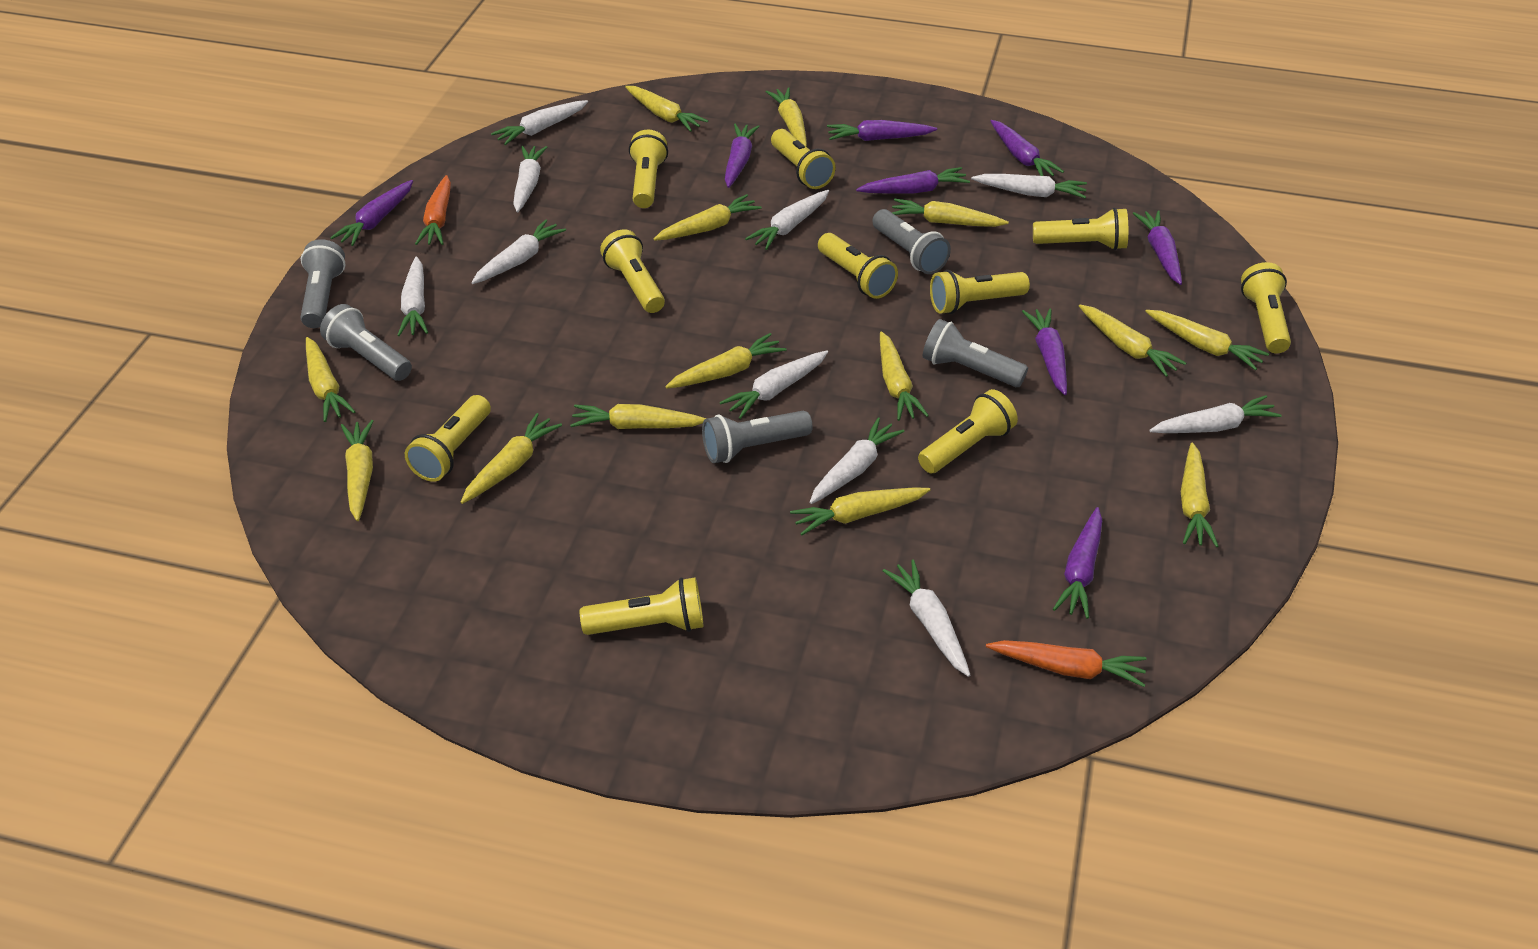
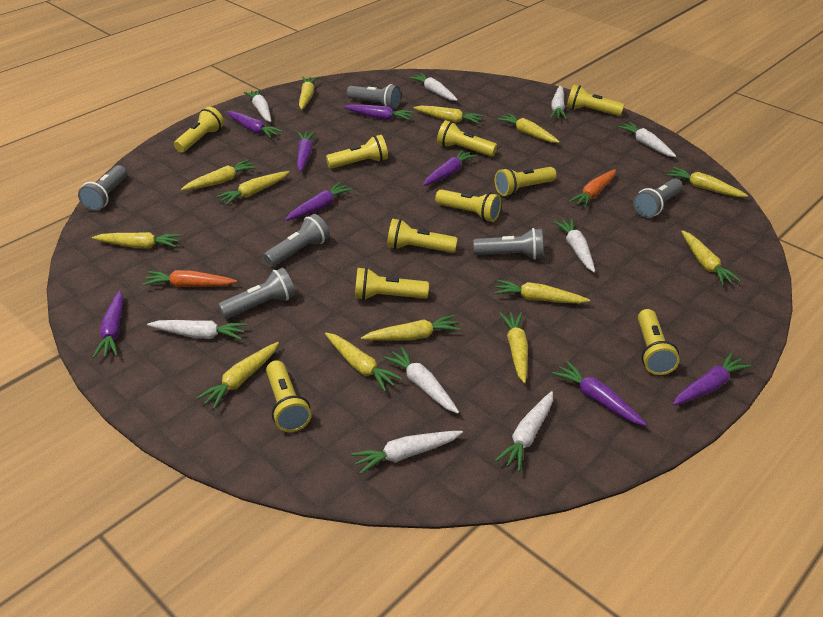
grey flashlight: [300,239,346,328] [320,304,412,381] [702,411,813,463] [872,209,951,274] [923,319,1028,387] = 5 -> [78,165,127,211] [218,268,296,319] [263,214,330,267] [347,84,401,109] [473,228,543,260] [633,178,683,218] = 6
white carrot: [397,256,428,336] [471,220,566,284] [491,100,588,145] [513,146,547,212] [720,350,828,419] [745,190,829,250] [810,417,905,504] [883,559,970,677] [971,174,1087,198] [1149,395,1282,433] = 10 -> [147,320,247,340] [244,89,271,122] [351,431,463,474] [383,347,459,414] [409,73,458,101] [495,391,553,472] [550,86,567,120] [553,218,595,273] [617,122,676,157] = 9
yellow carrot: [306,337,356,422] [341,420,374,521] [461,413,562,504] [570,404,707,429] [625,86,708,132] [654,194,761,241] [665,333,786,389] [766,87,807,147] [790,487,930,535] [880,331,929,421] [892,199,1009,227] [1079,305,1186,377] [1145,310,1269,370] [1181,443,1218,547] = 14 -> [92,232,181,248] [181,159,257,190] [196,342,279,409] [216,171,289,205] [299,77,318,110] [325,333,403,392] [361,315,461,341] [413,106,483,124] [494,280,590,304] [497,113,560,143] [499,312,528,384] [667,167,748,197] [681,230,741,286] = 13

